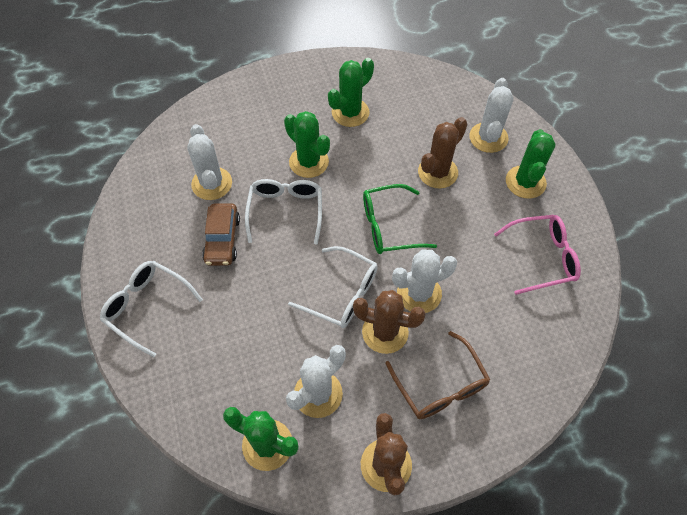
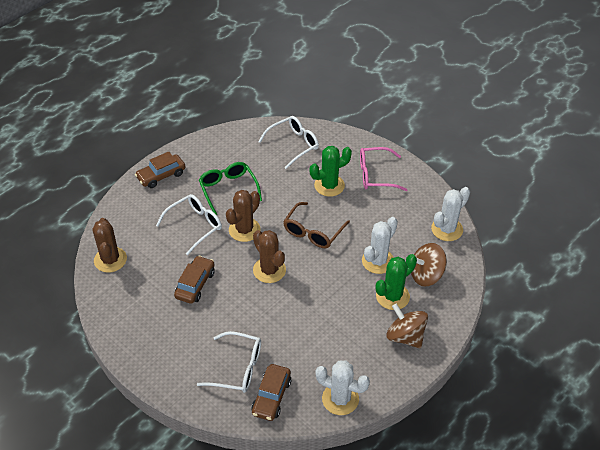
brown car: [202,203,240,266] = 1 -> [135,151,186,188] [174,256,215,304] [251,364,291,421] = 3
brown spinning top: none = 0 -> [386,304,428,348] [411,243,447,287] = 2
green cactus: [223,407,299,471] [284,111,330,178] [328,58,374,127] [506,129,555,199] = 4 -> [310,146,352,197] [376,254,417,310] = 2
white cactus: [187,124,232,200] [286,345,346,418] [392,249,457,313] [469,78,514,153] = 4 -> [315,361,370,415] [362,217,398,274] [431,187,470,241] = 3

